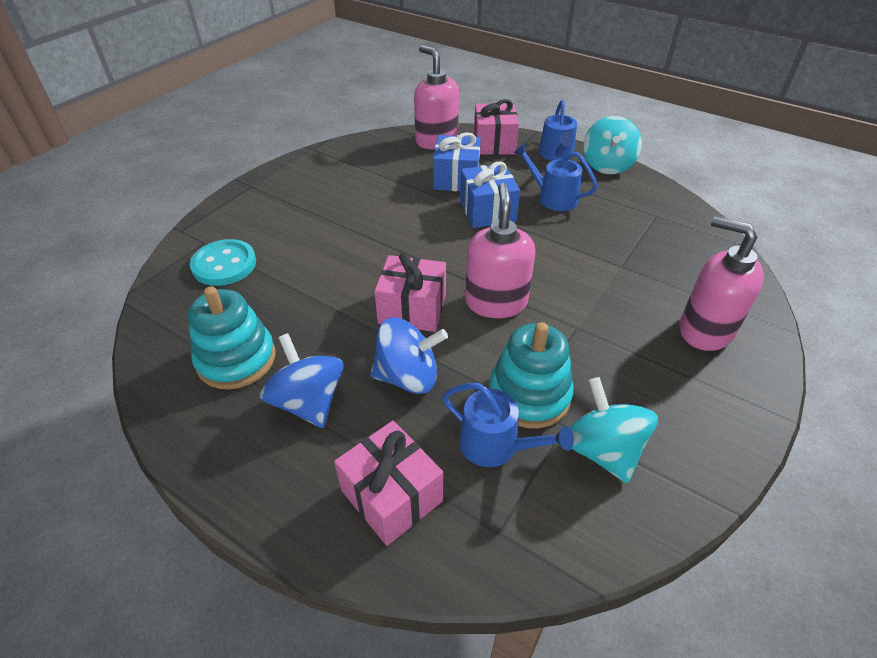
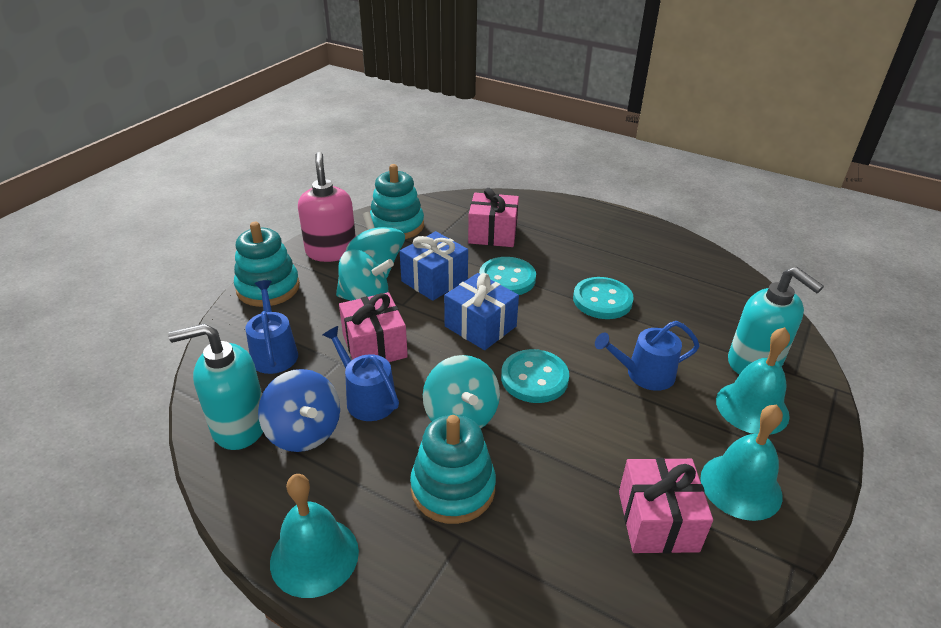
blue spinning top: [260,333,344,428] [370,317,448,394] = 2 -> [258,369,340,452] = 1
pink soap dispenser: [414,45,459,149] [465,183,535,318] [679,216,764,351] = 3 -> [298,152,356,262] = 1
turquoise bell: none = 0 -> [270,474,359,598] [700,405,783,521] [716,327,790,435] = 3
turquoise button: [190,239,256,286] = 1 -> [479,257,536,295] [501,349,569,403] [573,277,634,319] = 3
turquoise soap dispenser: none = 0 -> [168,323,263,450] [728,267,824,374] = 2
turquoise spinning top: [570,377,658,483] [583,116,642,174] = 2 -> [336,249,394,301] [346,212,405,278] [423,355,500,429] = 3
turquoise stacking toy: [188,286,275,389] [489,322,574,429] = 2 -> [234,222,300,307] [370,164,424,239] [410,415,496,524] = 3

